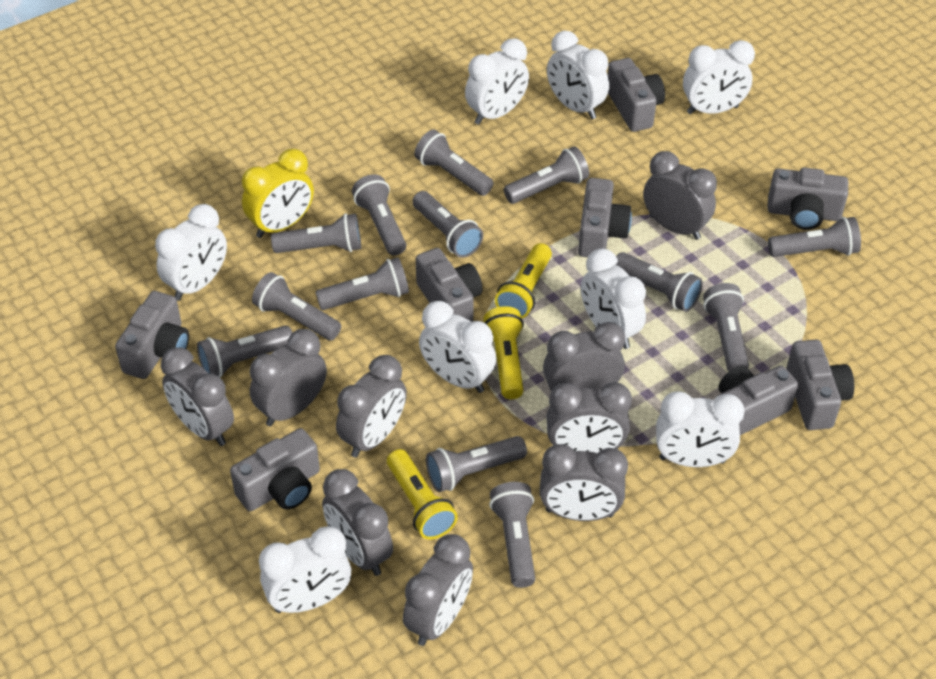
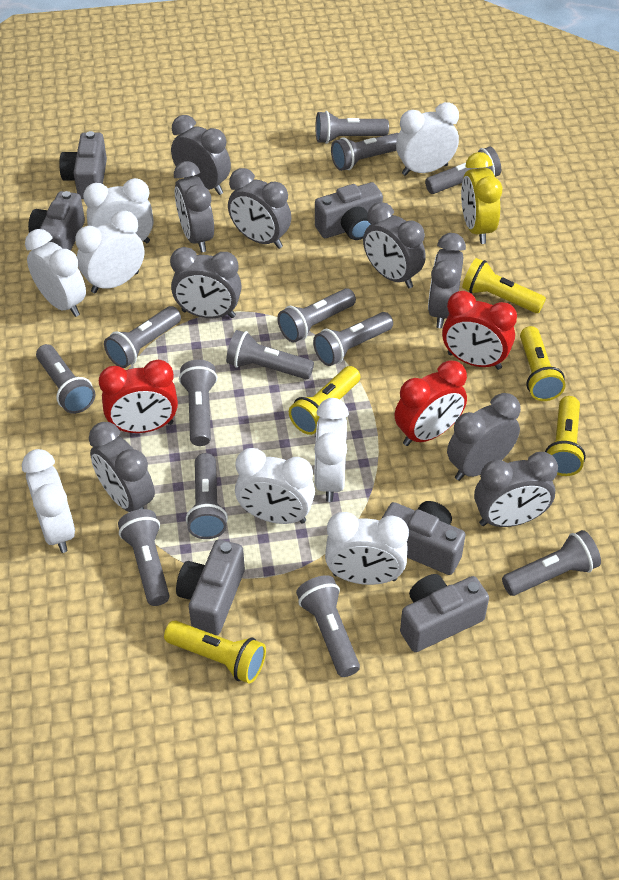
grey camera: [115,291,189,379] [230,428,320,511] [416,248,483,322] [578,178,632,257] [608,58,665,132] [718,366,798,435] [767,167,848,230] [786,340,854,430] = 8 -> [28,191,85,250] [59,131,107,199] [176,539,245,635] [315,182,383,240] [382,501,466,575] [400,574,489,652] = 6
red clock: none = 0 -> [99,360,178,433] [395,360,467,446] [442,291,517,370] = 3
yellow flashlight: [387,449,458,539] [483,306,524,399] [495,243,552,319] = 3 -> [164,621,266,683] [289,366,360,435] [462,258,546,313] [520,326,565,401] [545,396,586,476] = 5

